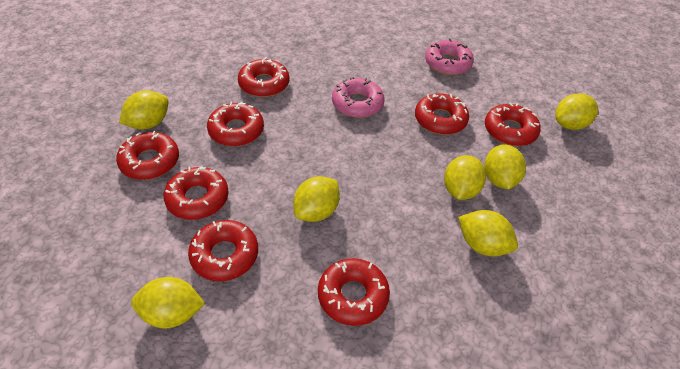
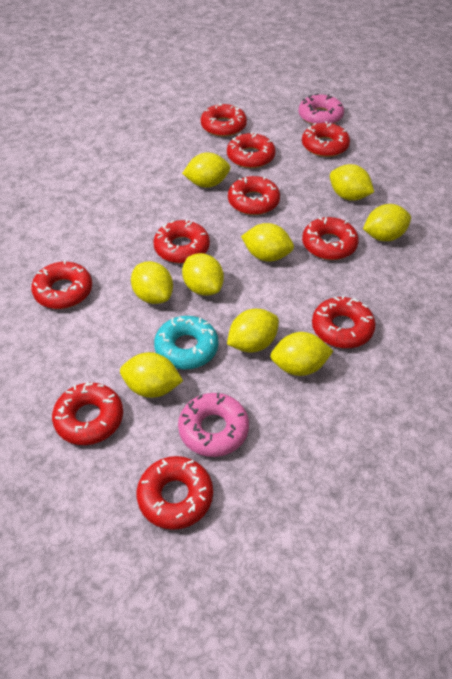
red donut: [116,131,179,180] [163,166,229,220] [188,220,258,281] [207,102,264,146] [238,58,290,97] [318,258,390,326] [415,93,469,135] [485,103,541,146] = 8 -> [31,260,92,309] [52,382,123,445] [137,456,213,530] [153,219,210,263] [201,103,247,137] [227,132,276,168] [228,176,280,215] [302,121,350,157] [302,217,359,260] [312,295,376,348] = 10
turquoise donut: none = 0 -> [154,316,219,370] = 1
yellow lemon: [119,90,169,130] [131,277,205,329] [293,176,340,222] [444,155,486,200] [458,210,518,256] [484,144,526,189] [555,93,598,130] = 7 -> [120,352,183,398] [131,261,173,304] [182,152,230,188] [182,253,224,296] [227,309,279,353] [241,223,294,261] [270,332,333,376] [330,164,374,201] [363,204,411,241] = 9

